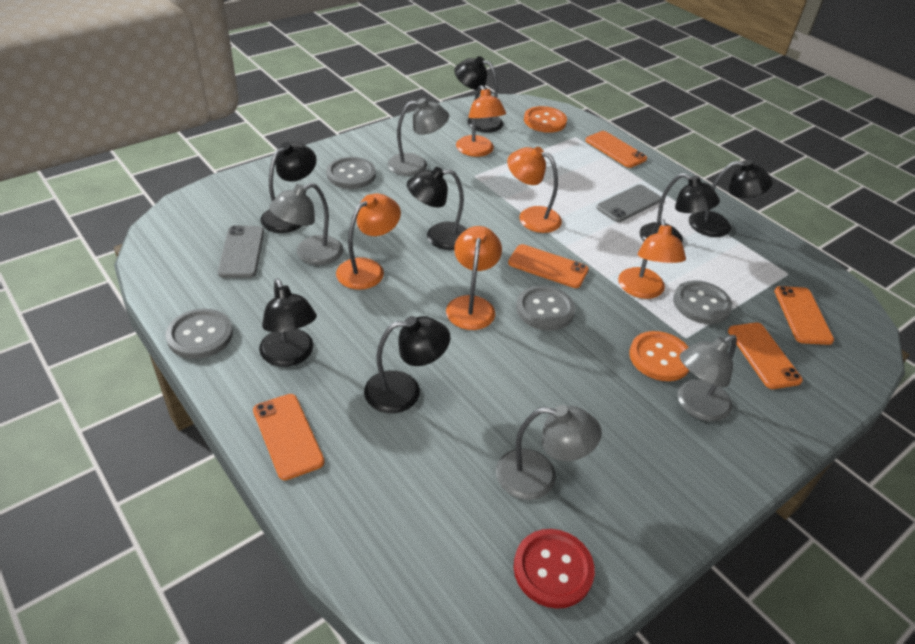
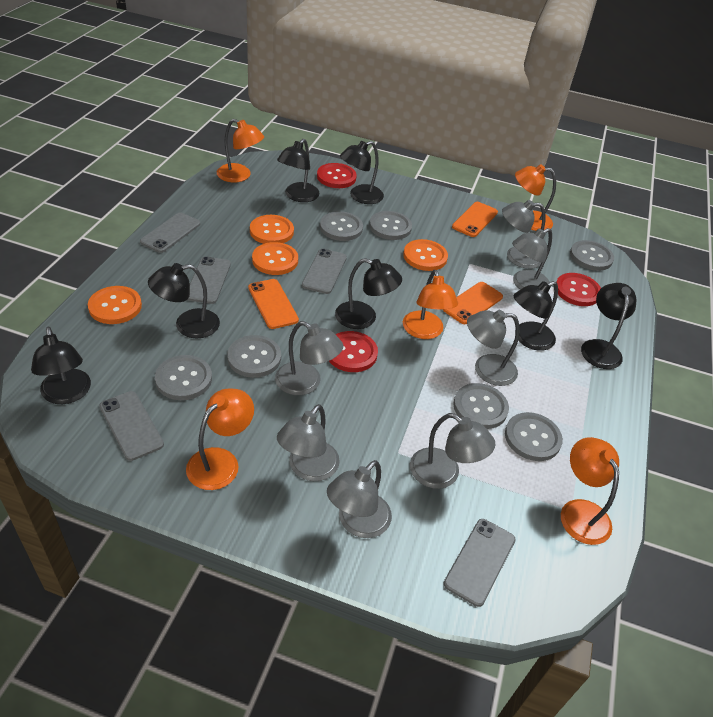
grey button: [166,309,233,359] [326,157,376,189] [516,285,575,331] [673,280,733,324] = 4 -> [155,355,212,400] [227,335,281,378] [320,211,363,241] [369,211,412,240] [453,383,509,429] [505,412,563,461] [570,240,614,271] = 7
grey lamp: [269,183,343,265] [387,98,449,176] [496,405,602,500] [677,335,737,422] = 4 -> [275,321,343,395] [277,404,340,481] [327,460,392,538] [410,413,495,489] [467,310,520,386] [502,200,546,269] [512,228,552,290] = 7
grey phone: [218,225,264,278] [596,184,661,222] = 2 -> [99,391,164,461] [140,213,200,253] [187,256,231,304] [302,249,347,294] [444,519,516,607] = 5
orange button: [524,106,567,133] [629,331,689,381] = 2 -> [88,286,142,324] [250,215,294,244] [252,242,298,275] [403,239,448,271] = 4
orange phone: [253,394,325,480] [508,244,589,288] [585,131,647,168] [728,323,803,389] [774,286,834,345] = 5 -> [248,279,299,329] [443,282,503,324] [452,202,498,237] = 3
red button: [514,529,595,609] = 1 -> [317,163,357,188] [329,331,378,372] [557,273,601,306] = 3

